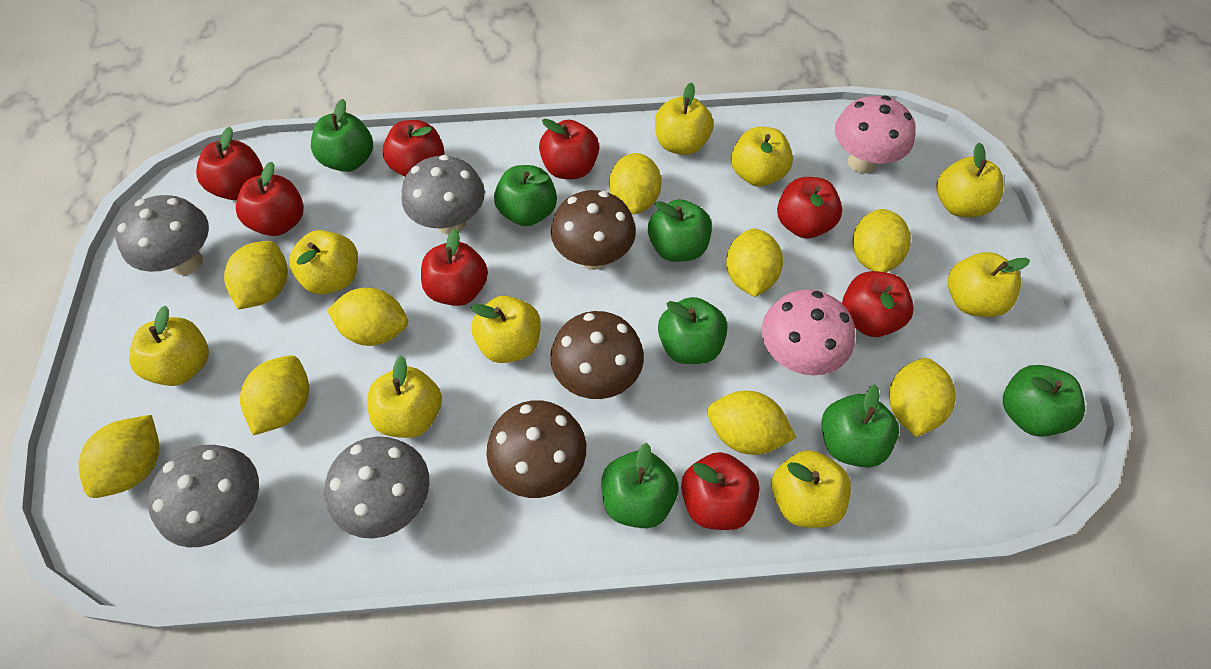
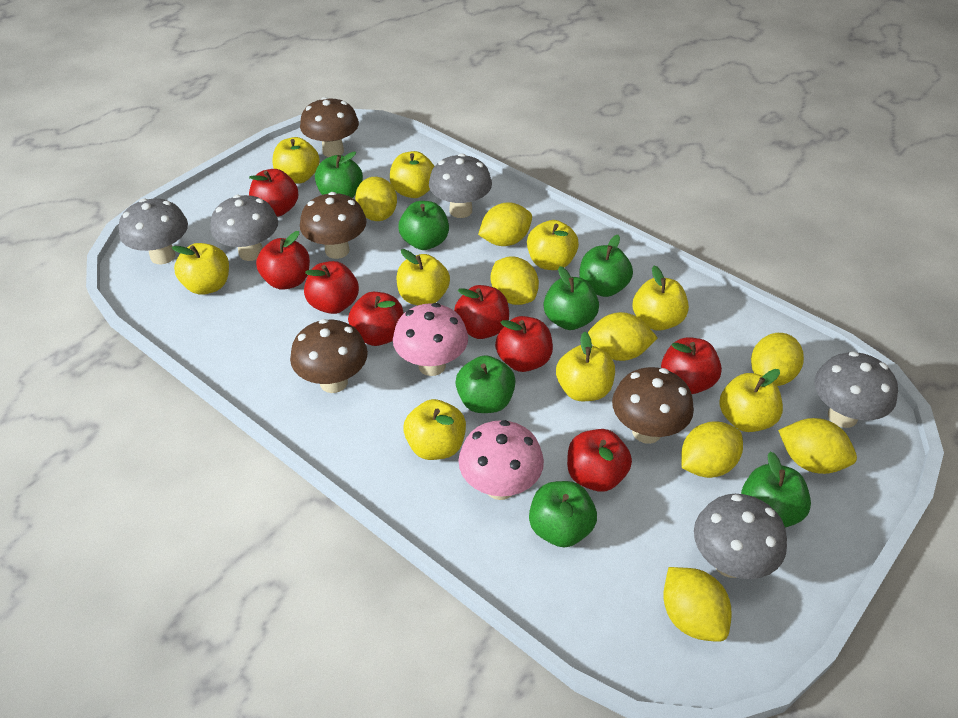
brown mushroom: [486,400,586,498] [550,311,644,399] [551,190,636,270] = 3 -> [290,319,368,393] [300,97,359,157] [300,192,367,259] [612,367,694,444] = 4
grey mushroom: [115,195,209,275] [148,445,259,548] [325,437,429,538] [402,155,485,235] = 4 -> [119,198,188,264] [211,195,278,261] [429,153,492,218] [694,494,787,579] [814,351,898,428] = 5
yellow lemon: [78,415,159,498] [224,241,288,310] [240,355,309,435] [327,288,408,346] [609,153,662,214] [707,391,796,455] [726,229,783,297] [853,209,911,272] [889,358,956,437] = 9 -> [355,177,397,221] [478,202,532,246] [491,257,539,305] [588,312,658,361] [663,567,732,642] [681,421,743,478] [751,333,804,386] [778,418,857,474] = 8

